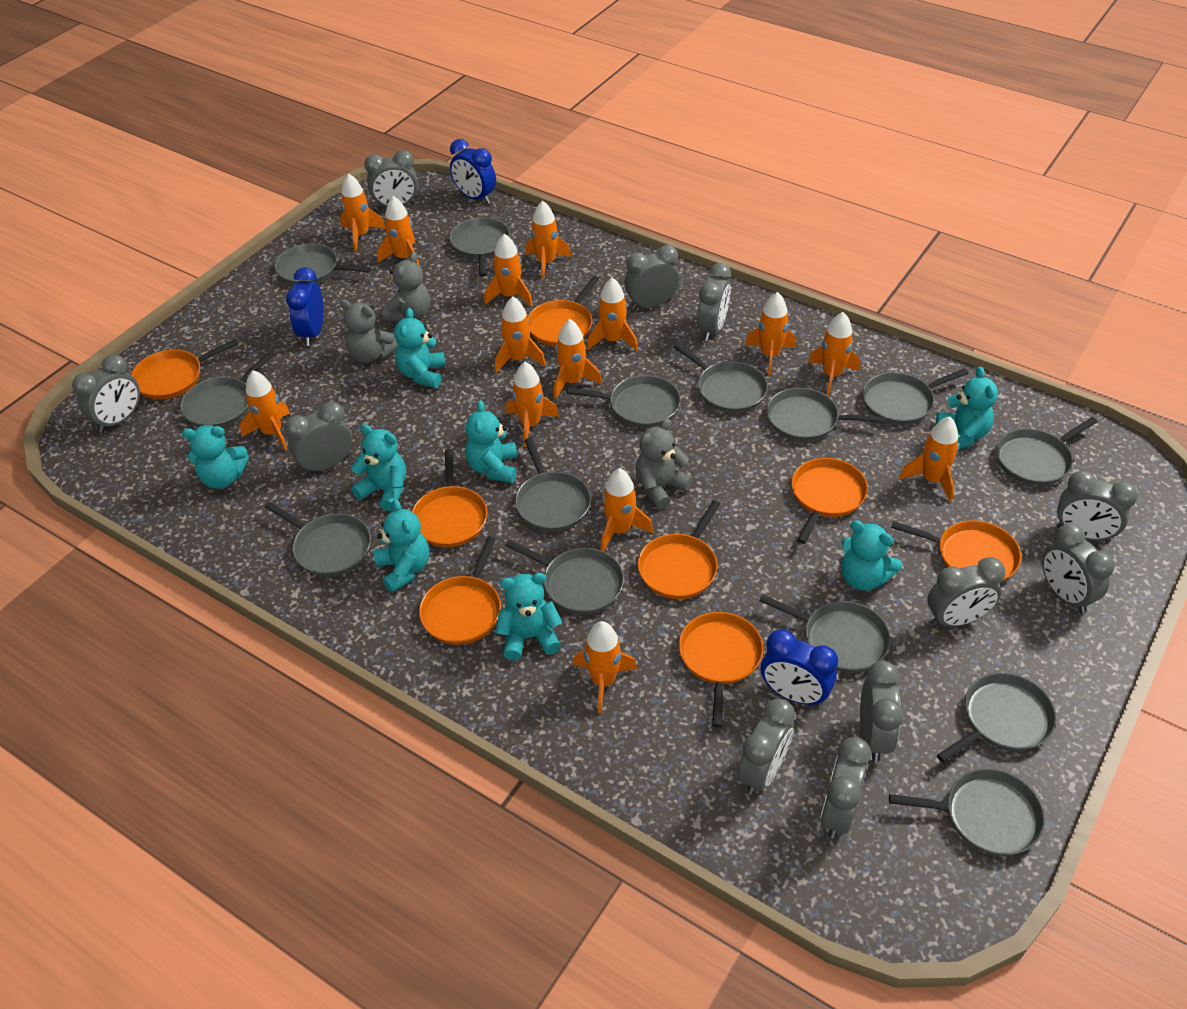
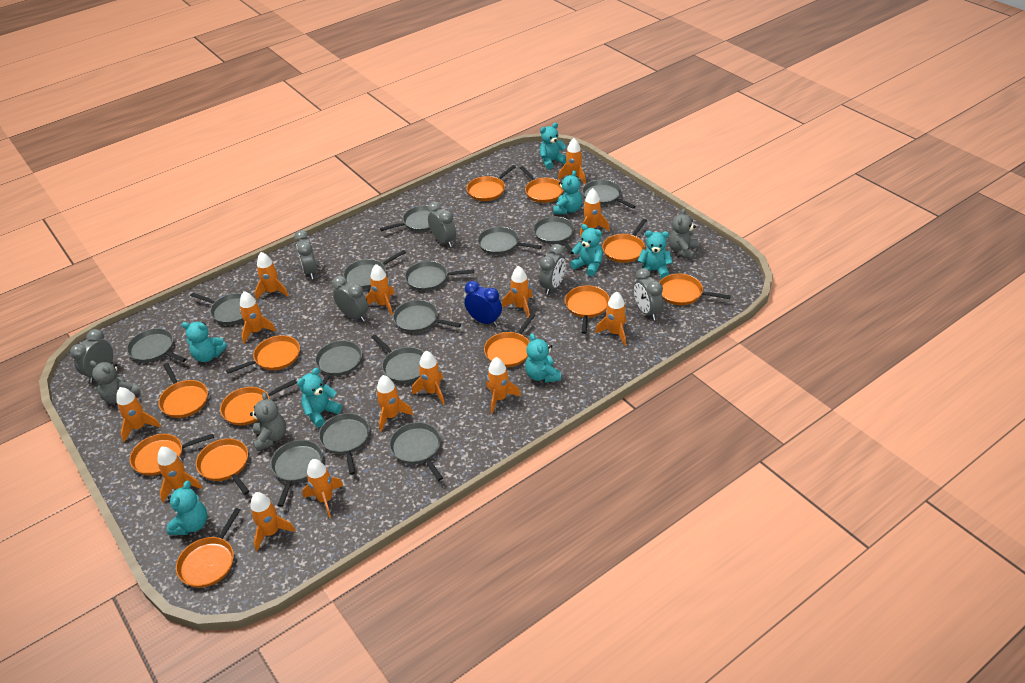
blue clock: [286,267,324,346] [450,139,496,204] [761,629,838,706] = 3 -> [465,281,502,326] = 1
grey clock: [72,354,140,433] [285,402,352,475] [364,150,418,209] [624,245,680,310] [697,263,731,341] [738,699,795,795] [820,737,871,839] [860,661,904,762] [927,557,1005,627] [1042,523,1115,614] [1056,471,1138,542] = 11 -> [70,329,113,383] [294,230,317,279] [332,276,368,322] [427,201,456,247] [539,244,566,295] [634,268,663,320] = 6
orange pan: [131,339,238,400] [412,449,488,547] [419,536,501,645] [527,276,599,347] [638,500,720,599] [679,612,763,727] [791,458,868,544] [891,520,1021,582] = 8 -> [129,434,214,476] [158,363,208,418] [176,508,240,588] [196,438,249,495] [220,379,297,425] [226,335,300,374] [467,165,516,201] [484,313,535,367] [520,166,564,203] [565,285,610,334] [602,219,647,263] [660,274,731,305] = 12

